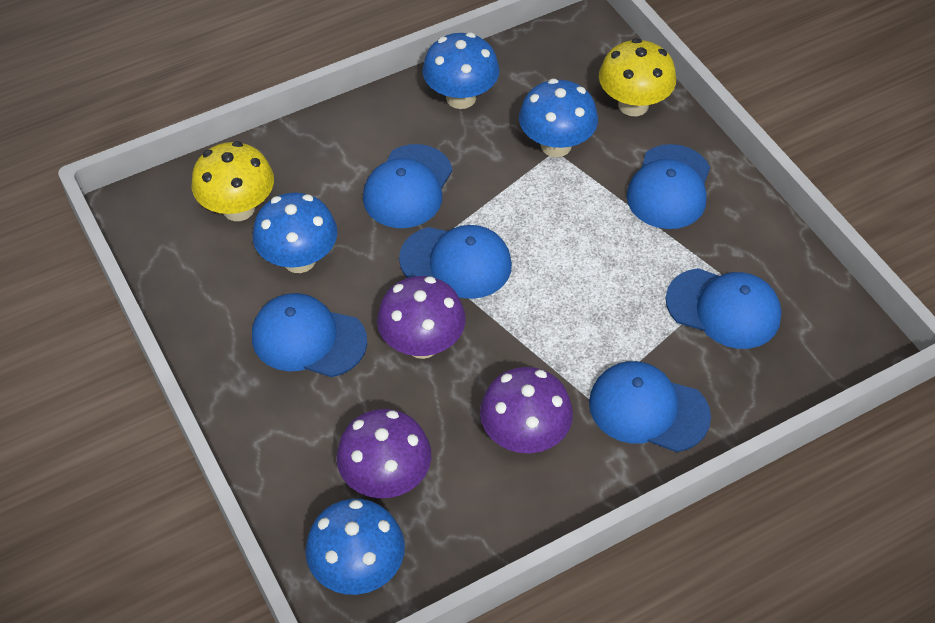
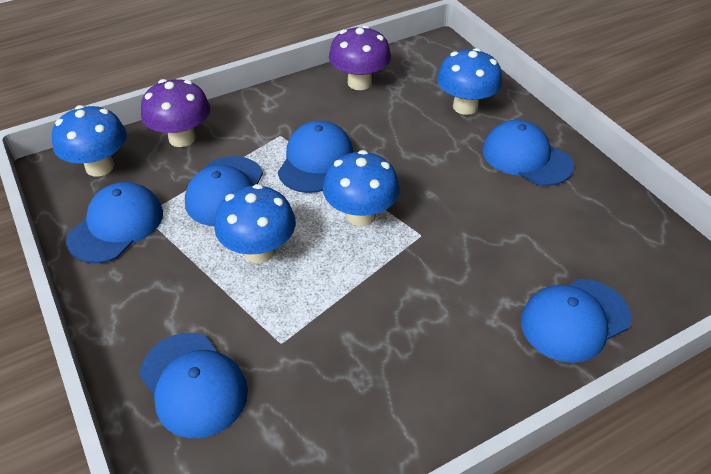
purple mushroom: [336,409,431,498] [377,276,465,359] [480,367,573,453] = 3 -> [141,79,210,147] [329,25,391,90] = 2
yellow mushroom: [192,141,274,221] [599,38,676,116] = 2 -> none = 0

